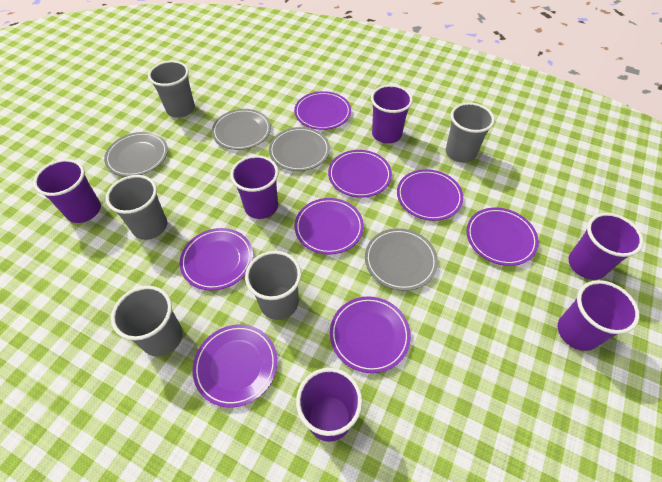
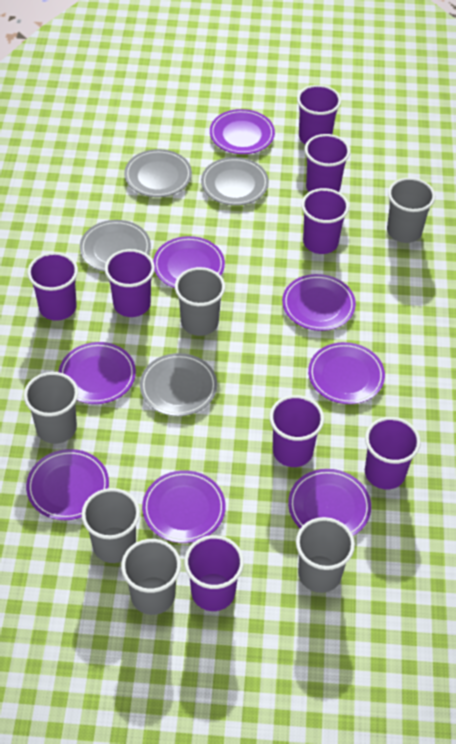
grey cup: [106,175,167,240] [111,286,183,357] [148,61,195,118] [245,251,301,320] [446,103,495,163] = 5 -> [24,372,78,444] [81,488,140,563] [121,539,181,615] [175,267,225,336] [296,517,355,593] [387,178,435,243] = 6
purple cup: [33,159,101,223] [230,155,279,219] [296,368,363,442] [371,85,413,144] [558,280,640,351] [568,213,644,280] = 6 -> [27,252,78,321] [105,249,155,317] [184,535,244,611] [269,395,324,467] [297,85,341,144] [301,188,349,254] [305,134,350,192] [365,417,421,489] = 8

